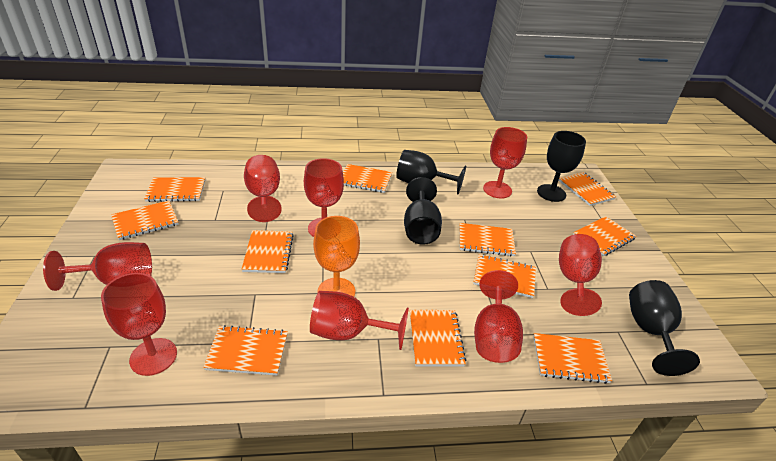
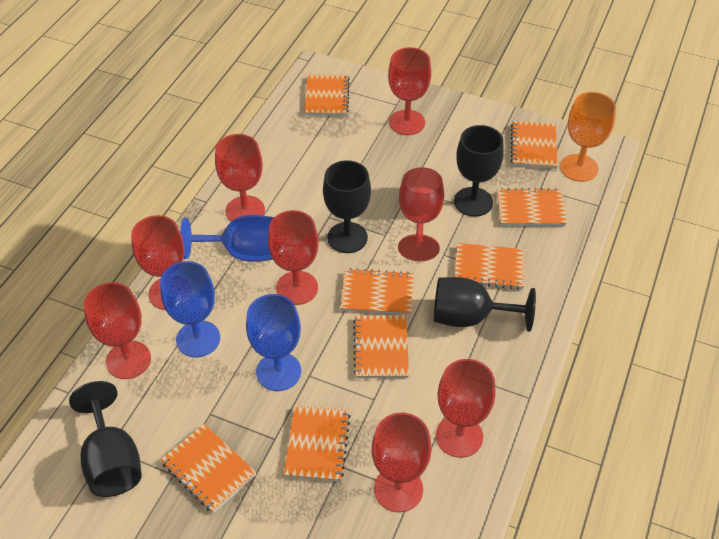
blue goblet: none = 0 -> [160,261,220,358] [180,215,274,262] [246,294,301,391] = 3
orange notebook: [111,201,179,240] [144,177,205,202] [203,325,288,376] [242,230,294,273] [343,164,392,193] [410,310,466,366] [459,223,516,256] [473,254,536,298] [533,333,612,384] [558,172,616,206] [573,216,636,256] = 11 -> [160,424,256,513] [284,405,351,482] [305,74,350,116] [340,268,414,315] [353,315,409,378] [455,243,525,290] [497,188,567,226] [511,121,558,169] = 8

